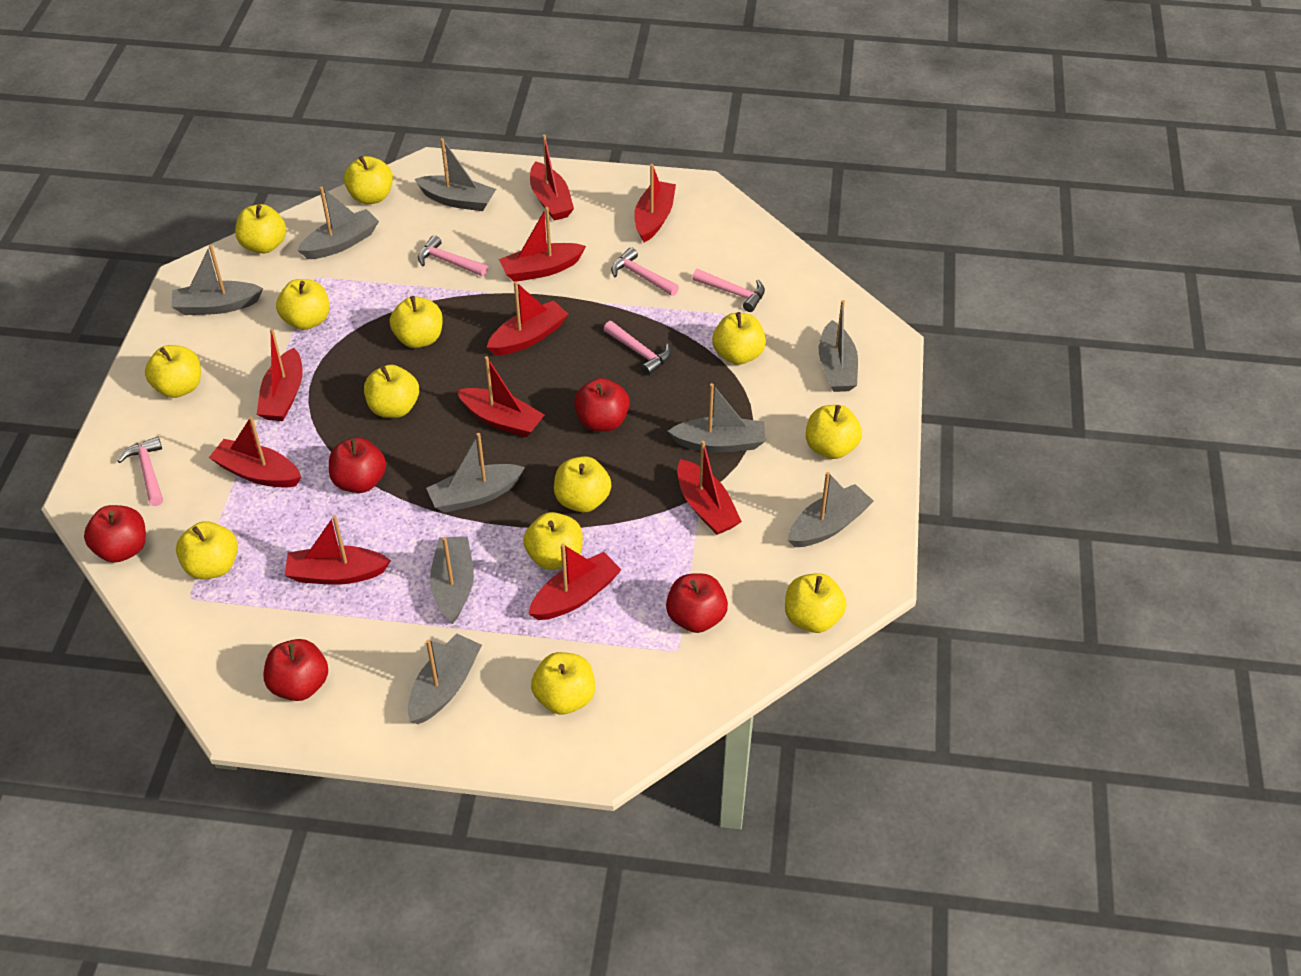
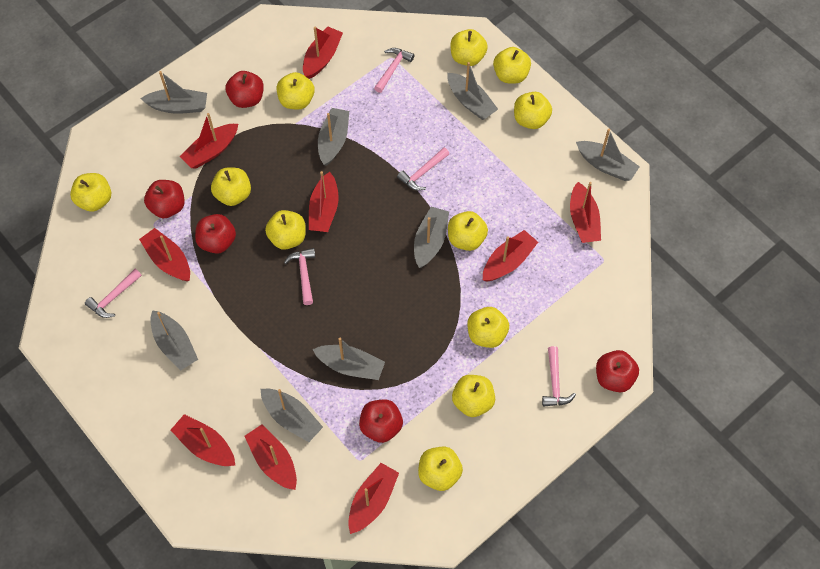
grey boat: [172,244,263,315] [297,186,379,259] [408,634,482,724] [414,138,496,211] [426,433,525,513] [430,536,474,624] [668,383,765,453] [788,472,874,547] [819,300,858,392] = 9 -> [141,71,207,114] [150,310,198,370] [261,389,323,442] [312,338,385,380] [318,108,349,166] [414,207,449,268] [447,62,498,120] [576,129,640,181] = 8
red boat: [209,417,301,488] [257,328,303,421] [285,515,391,585] [457,356,544,438] [487,281,568,356] [499,207,586,281] [528,544,622,620] [530,135,574,221] [634,164,676,242] [677,440,742,535] = 10 -> [139,228,190,281] [171,414,235,466] [180,113,238,169] [245,425,297,490] [303,26,343,79] [309,171,339,232] [348,463,399,534] [483,230,538,282] [570,182,601,243] = 9
yellow apple: [145,345,201,398] [176,521,238,579] [235,204,286,253] [276,279,329,330] [344,156,393,204] [364,365,419,418] [390,296,443,348] [523,512,583,570] [531,652,595,715] [554,456,611,512] [712,312,766,365] [785,573,847,633] [806,405,862,459] = 13 -> [70,173,111,212] [211,168,251,206] [265,210,306,250] [277,72,315,109] [418,447,463,491] [448,211,488,251] [451,29,488,66] [452,375,495,417] [468,307,509,348] [493,47,531,84] [514,92,552,129] = 11

